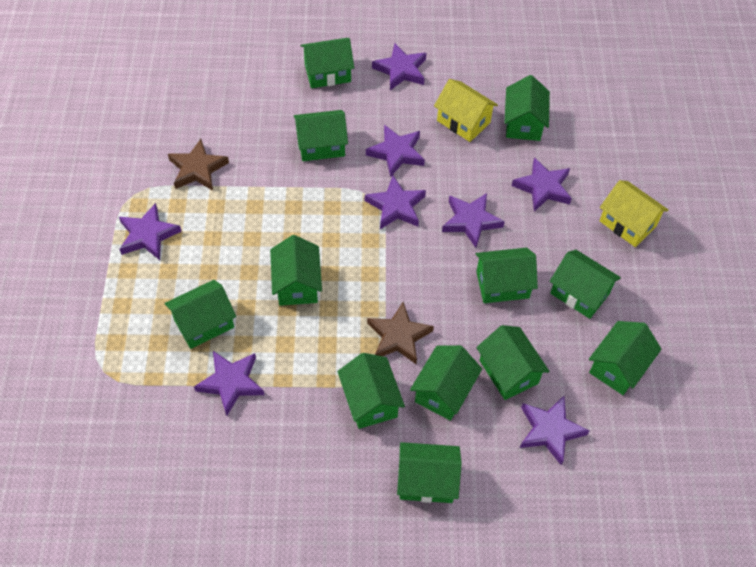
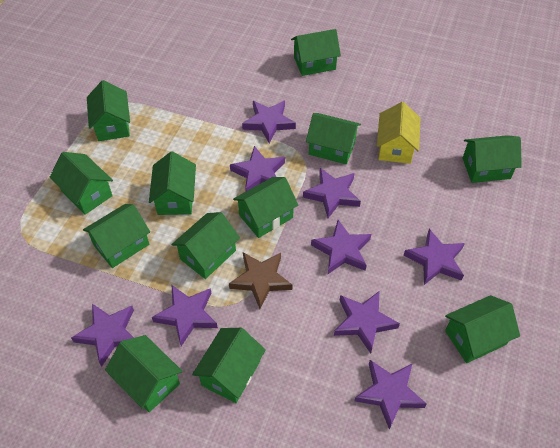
brown star: [168,139,229,191] [367,302,434,364] = 2 -> [229,252,292,309] = 1
purple star: [119,203,182,260] [194,351,264,416] [365,176,426,229] [366,125,425,177] [372,43,427,90] [442,193,505,248] [512,157,572,212] [520,396,590,465] = 8 -> [71,304,134,367] [152,285,218,346] [230,146,285,192] [242,100,296,143] [303,168,361,218] [311,220,371,274] [334,292,400,354] [355,360,427,430] [403,229,465,285] = 9
yellow house: [434,79,498,142] [599,180,669,247] = 2 -> [377,102,421,164] = 1

